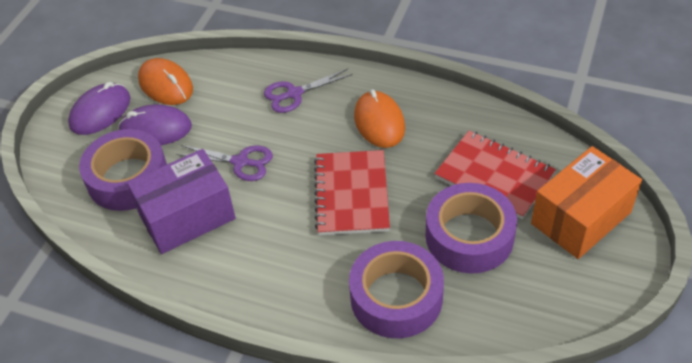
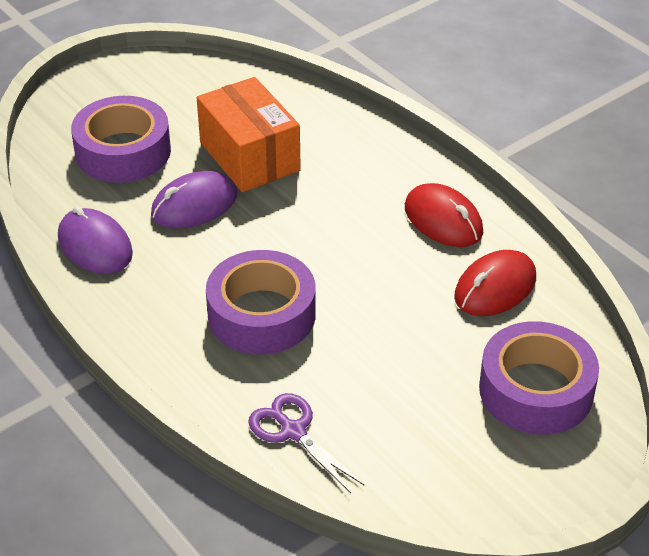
orange mouse: [138,58,193,105] [354,89,405,148] = 2 -> none = 0
purple box: [127,149,236,254] = 1 -> none = 0
purple scissors: [176,145,273,181] [264,69,353,113] = 2 -> [248,393,364,493] = 1
red mouse: none = 0 -> [405,183,483,247] [454,250,536,316] = 2
red notebook: [314,150,390,235] [434,131,556,219] = 2 -> none = 0

